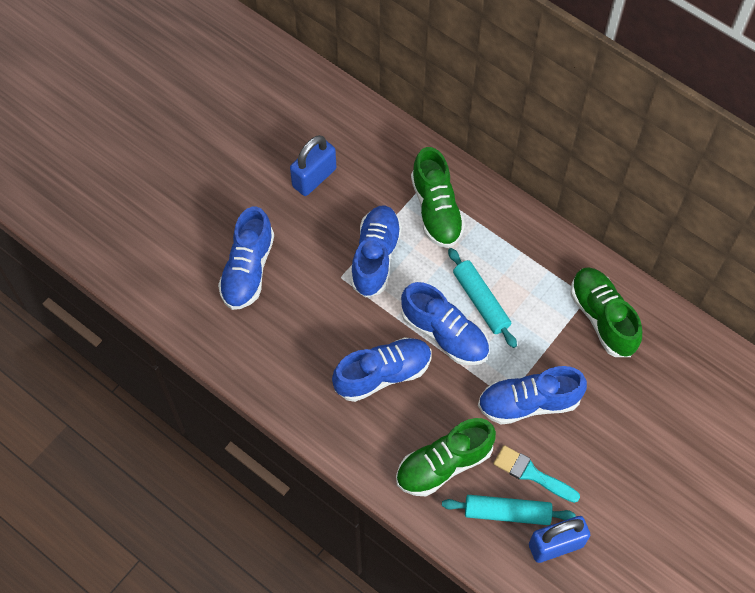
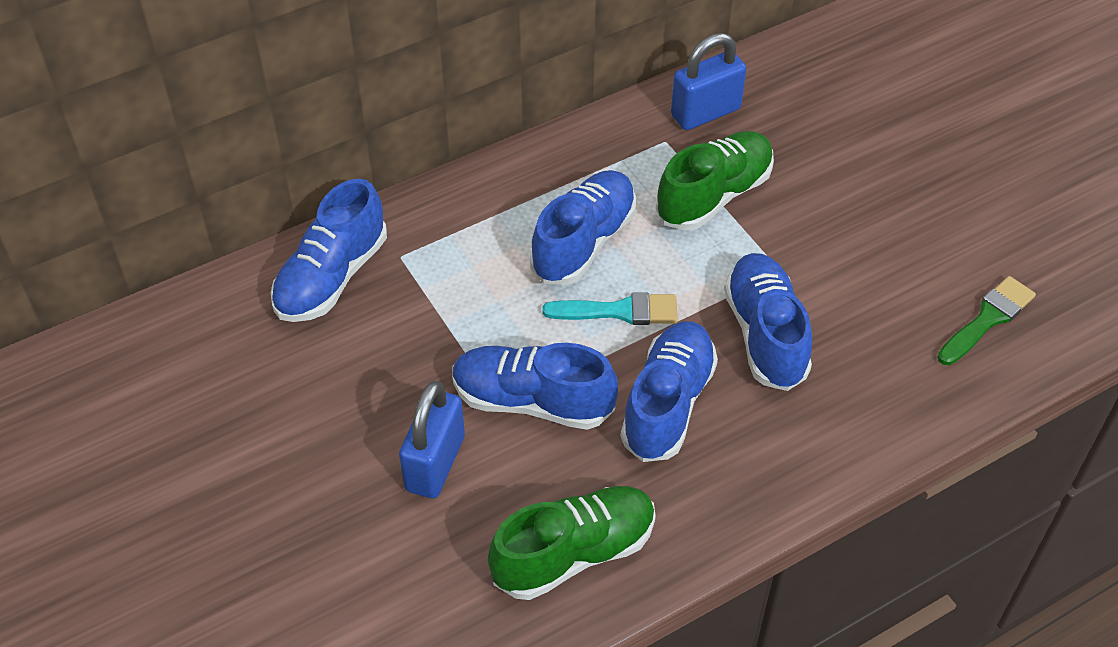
green brush: none = 0 -> [937,276,1036,365] = 1
green shoe: [396,418,496,496] [411,147,465,248] [570,267,642,357] = 3 -> [488,486,656,600] [656,131,774,230] = 2
turquoise rolling pin: [442,495,576,525] [448,248,517,348] = 2 -> none = 0

